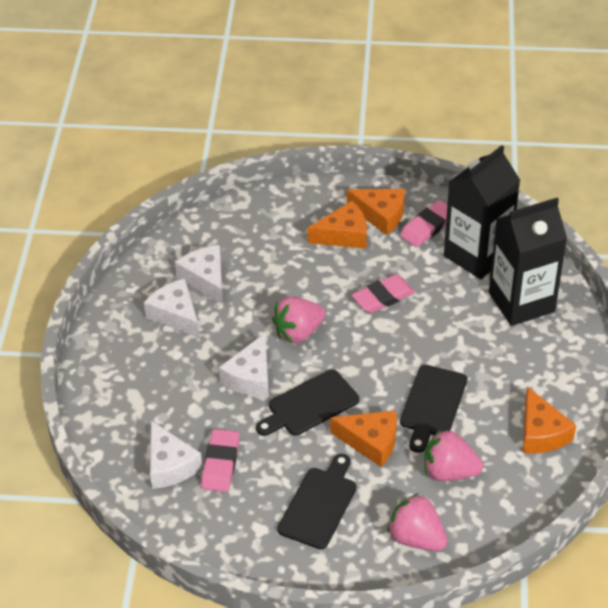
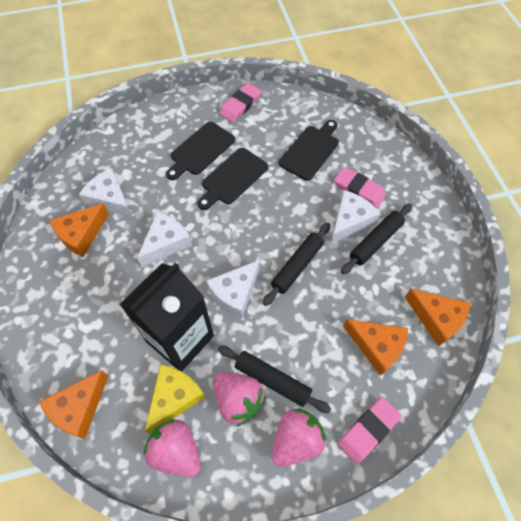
black carton: [444,145,520,279] [489,198,567,326] = 2 -> [119,263,214,371] = 1
black rolling pin: none = 0 -> [218,345,331,413] [263,223,330,306] [341,204,412,274] = 3
yellow cheese: none = 0 -> [145,364,206,434] = 1

